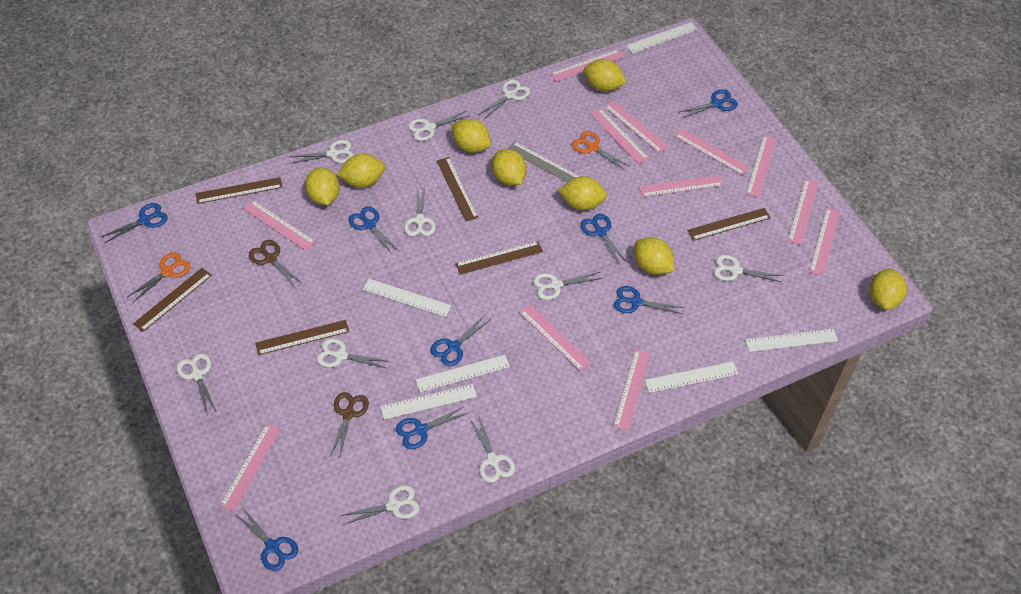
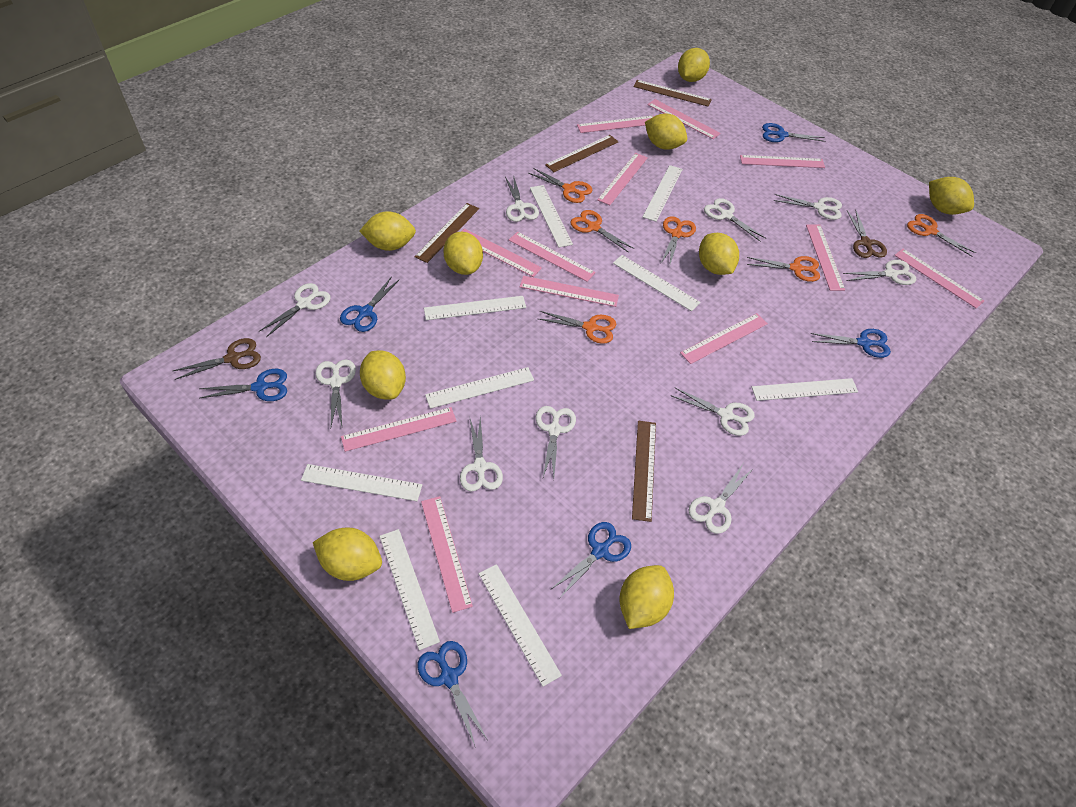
blue scissors: [101,203,168,244] [235,508,298,571] [348,207,399,255] [396,406,468,449] [430,316,491,366] [580,214,628,265] [614,286,684,314] [679,89,738,118] = 8 -> [199,369,287,401] [340,276,400,332] [418,641,488,748] [551,522,631,598] [762,123,825,142] [811,329,891,358] = 6
brown ruler: [133,268,212,332] [195,177,283,204] [255,320,349,355] [437,157,479,221] [455,241,543,275] [687,208,771,241] = 6 -> [414,203,479,263] [545,135,619,172] [632,421,656,522] [633,80,712,107] = 4
grey ruler: [507,141,579,182] = 1 -> none = 0
orange scissors: [127,252,191,302] [572,131,629,170] = 2 -> [528,168,592,203] [539,311,616,344] [571,210,634,253] [661,216,696,264] [747,256,820,282] [907,214,976,256] = 6
white ruler: [363,279,451,317] [380,384,477,420] [416,355,510,392] [626,22,698,54] [645,362,738,393] [745,329,838,352] = 6 -> [301,464,422,501] [380,529,440,650] [424,296,526,320] [425,367,534,409] [479,564,562,687] [530,185,573,247] [613,255,701,311] [643,165,683,222] [752,378,858,401] = 9
yellow lemon: [305,167,340,205] [337,153,385,188] [451,119,491,153] [492,149,527,186] [558,176,607,210] [584,59,627,91] [634,237,674,275] [870,268,907,310] = 8 -> [313,527,382,581] [359,211,416,251] [360,351,406,400] [443,232,483,275] [619,565,674,629] [645,114,687,150] [678,48,710,82] [699,233,739,275] [929,177,974,215] = 9

